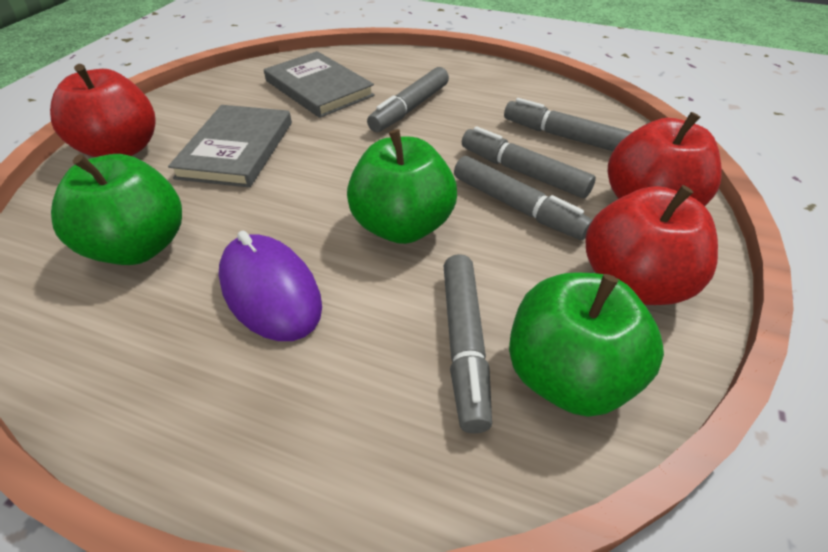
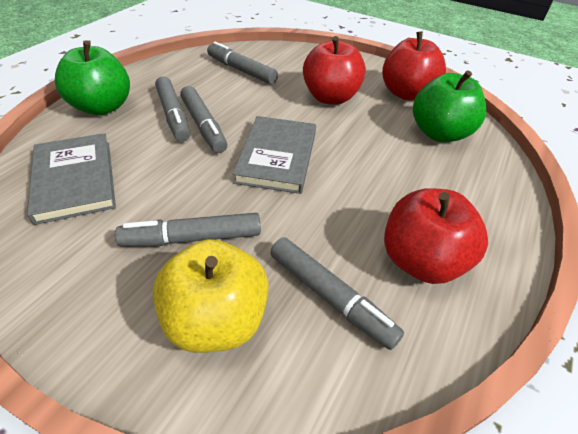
green apple: [51,154,182,265] [347,129,457,244] [509,273,664,417] = 3 -> [55,40,130,115] [413,70,486,142] = 2
purple mouse: [219,231,322,341] = 1 -> none = 0
yellow apple: none = 0 -> [153,239,269,353] = 1

